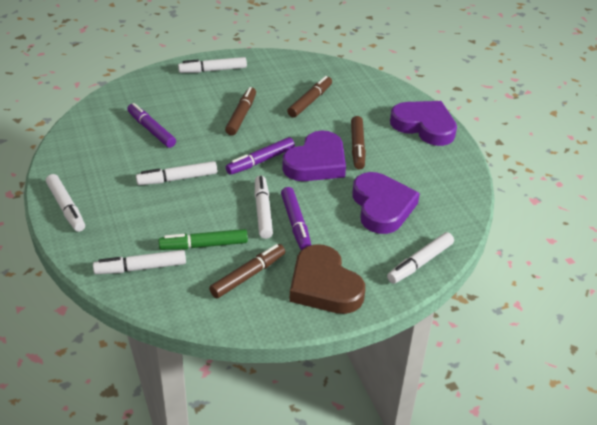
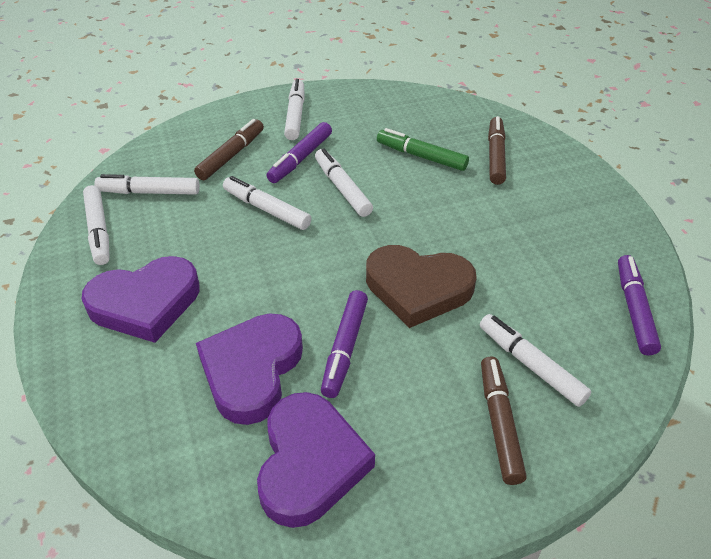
brown marker: [209,244,285,298] [225,87,256,136] [287,76,332,118] [351,116,366,170] = 4 -> [194,119,264,181] [481,356,527,485] [488,116,506,185] = 3

